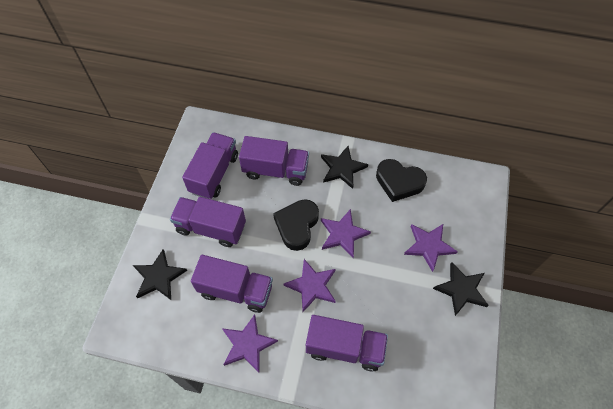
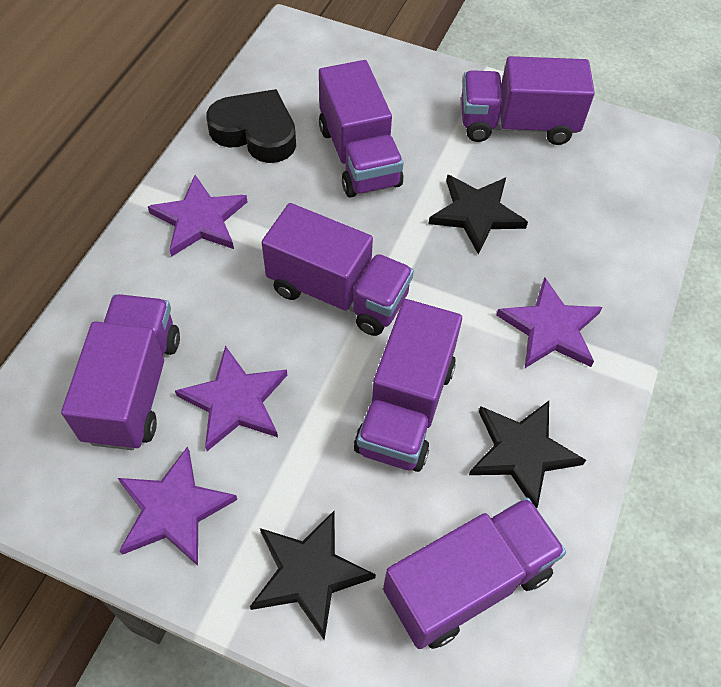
black heart: [273,199,319,251] [376,159,427,202] = 2 -> [206,89,296,163] = 1
purple truck: [170,197,246,247] [182,132,238,199] [191,255,273,313] [239,136,309,186] [306,315,388,372] = 5 -> [61,294,180,450] [261,203,414,336] [319,60,404,198] [354,299,462,472] [383,497,566,649] [461,56,595,145] = 6

